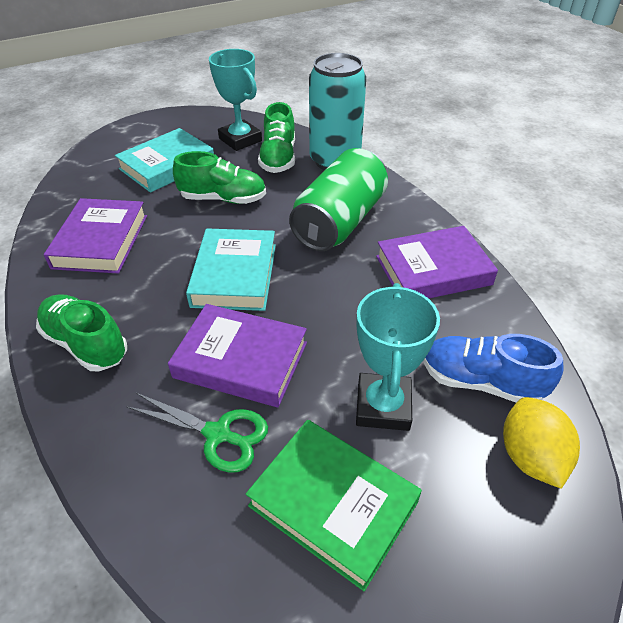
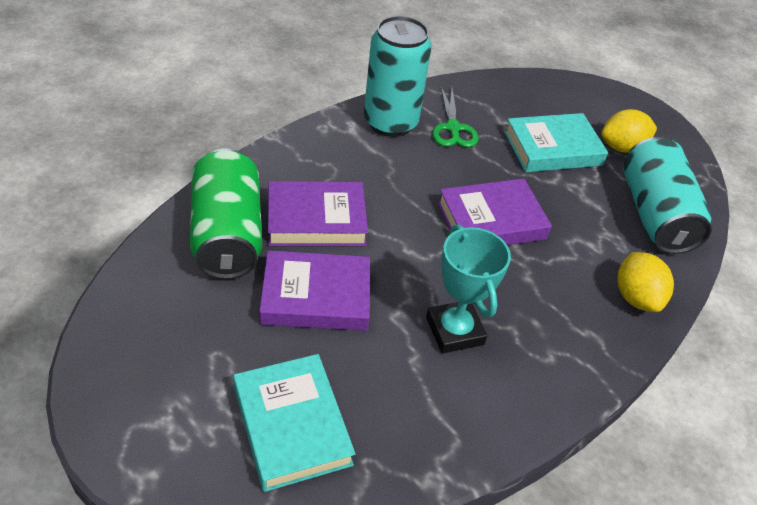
blue shoe: [424,334,564,403] = 1 -> none = 0
green book: [246,420,422,591] = 1 -> none = 0
green shoe: [36,294,127,371] [173,151,266,204] [258,102,295,173] = 3 -> none = 0
turquoise can: [309,53,366,170] = 1 -> [364,16,432,137] [623,137,712,254] = 2
turquoise trophy: [209,49,262,151] [356,283,440,431] = 2 -> [426,224,511,354] = 1
yellow lemon: [503,397,580,489] = 1 -> [601,109,657,153] [618,252,674,312] = 2

